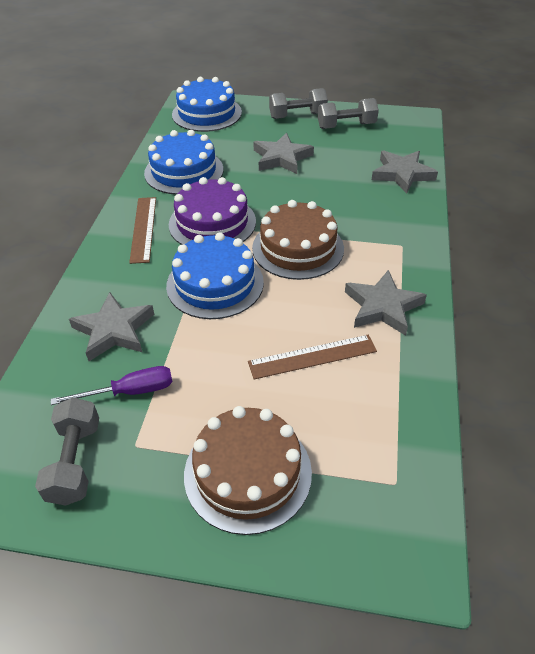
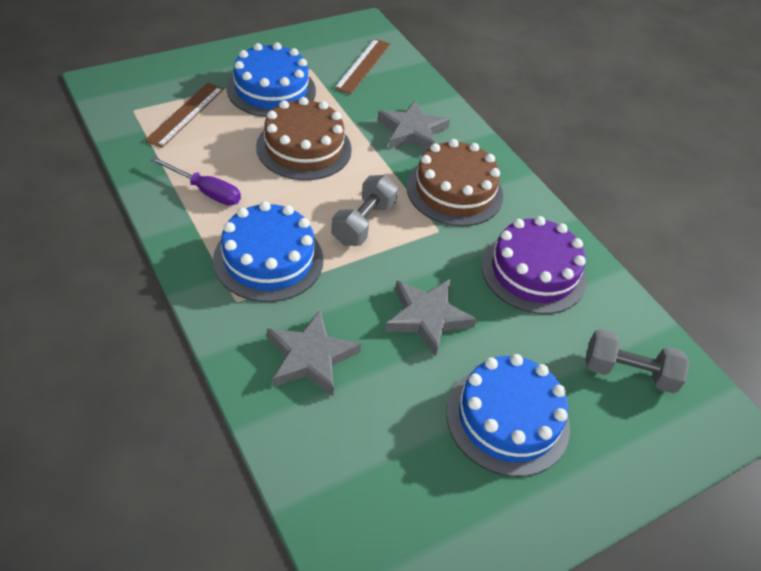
grey dumbbell: [35,397,99,506] [269,88,328,119] [318,98,379,129] = 3 -> [331,175,398,246] [585,329,690,393] = 2
grey star: [69,292,154,361] [253,133,314,174] [345,270,427,336] [372,150,438,194] = 4 -> [267,310,361,396] [378,100,450,150] [385,279,477,357] = 3

